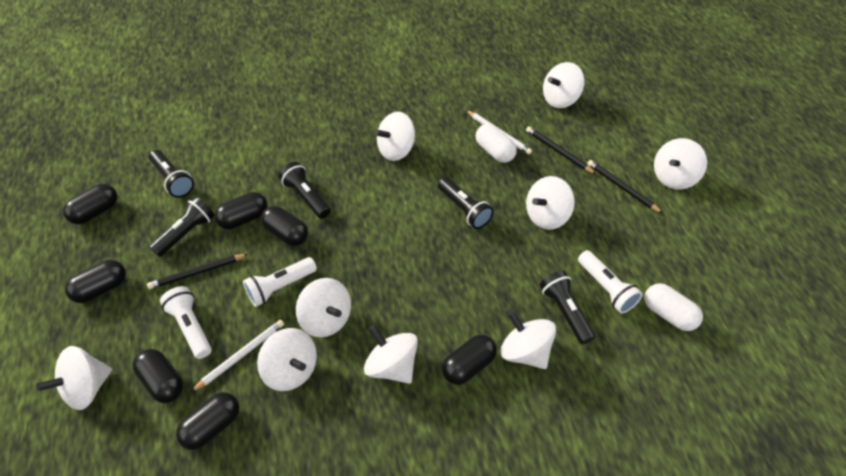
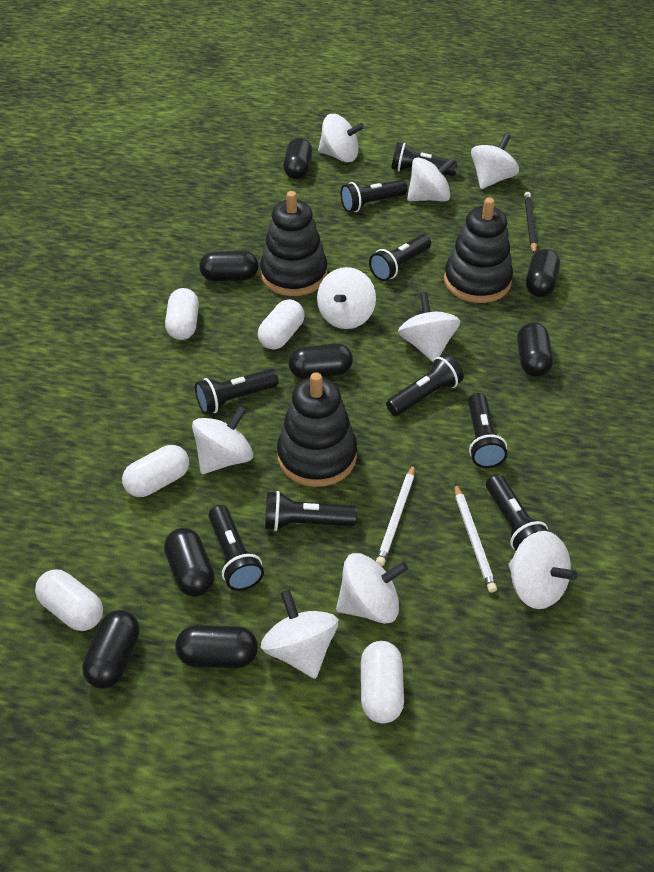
black capsule: [63,183,118,225] [65,260,126,303] [133,349,184,403] [176,392,240,450] [214,192,267,230] [261,206,308,246] [442,334,497,385] = 7 -> [82,610,139,689] [164,528,215,597] [175,625,258,668] [199,250,258,281] [283,138,312,179] [289,343,353,379] [517,322,553,377] [526,249,560,297] = 8
black flashlight: [149,150,194,198] [149,197,214,257] [279,162,331,219] [438,177,494,229] [540,271,595,345] = 5 -> [195,369,279,414] [208,505,264,591] [265,491,357,531] [340,180,408,212] [369,234,431,281] [386,354,464,416] [392,142,458,176] [468,393,507,468] [486,474,549,551] = 9
black pencil: [147,254,248,289] [526,126,596,174] [587,160,662,213] = 3 -> [524,192,537,254] = 1
black stacking toy: none = 0 -> [260,191,327,296] [277,372,357,487] [444,197,513,303] = 3
white capsule: [476,124,517,163] [644,283,703,331] = 2 -> [35,569,103,631] [122,445,189,497] [165,288,199,340] [258,299,305,349] [361,641,404,723] = 5
white flashlight: [160,286,212,359] [243,257,317,307] [578,250,643,314] = 3 -> none = 0

